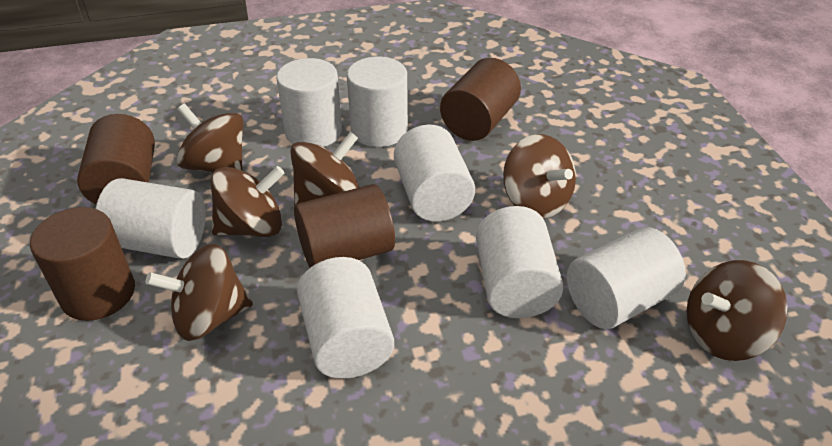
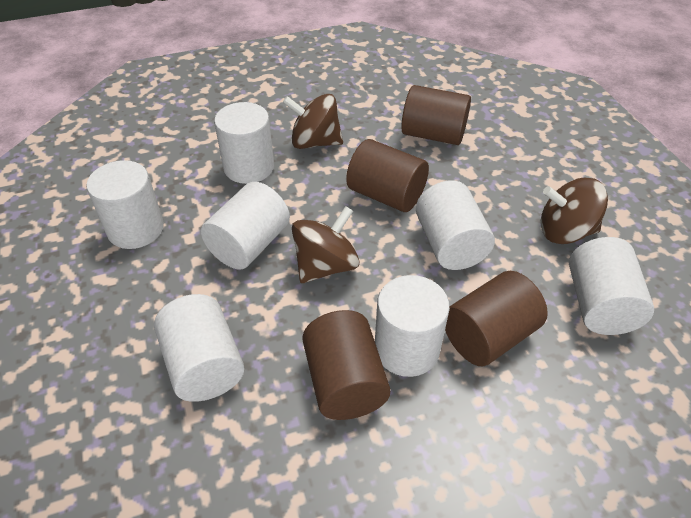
brown spinning top: [146,244,253,341] [177,104,244,172] [211,166,285,237] [290,132,359,206] [503,134,576,219] [687,260,788,361] = 6 -> [283,94,343,149] [292,206,360,283] [541,178,608,244] = 3

